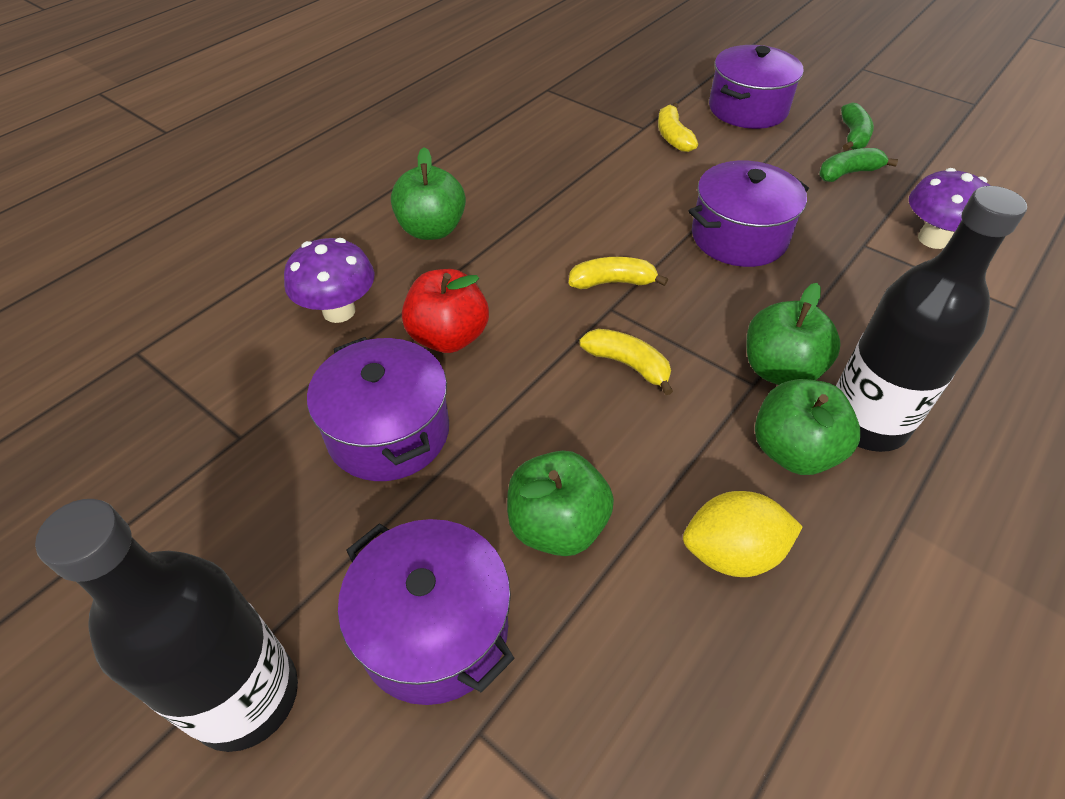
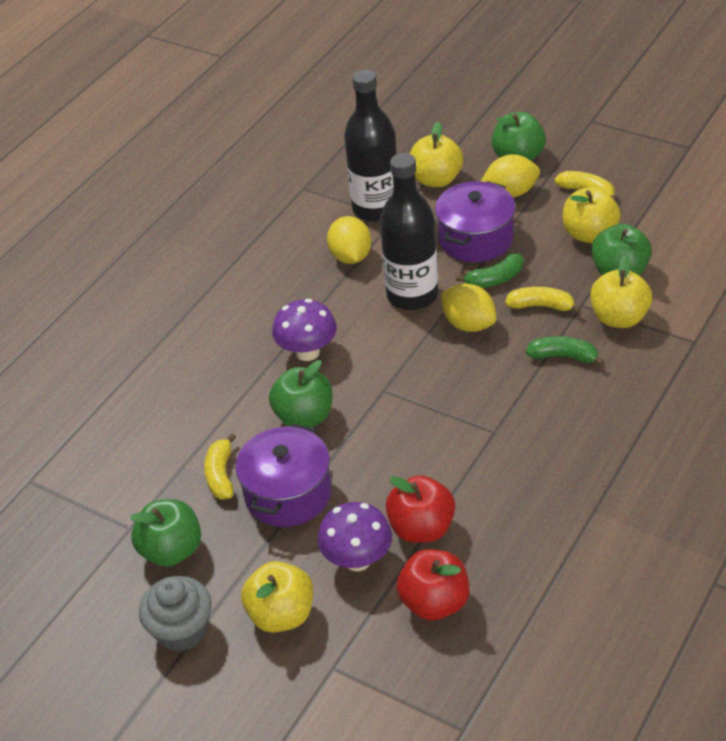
grey cupcake: none = 0 -> [139,576,212,652] = 1
purple pot: [307,337,449,481] [338,519,515,705] [689,161,809,267] [709,45,804,129] = 4 -> [235,423,332,527] [435,181,516,262] = 2
red apple: [402,269,489,353] = 1 -> [386,475,455,543] [396,549,469,621] = 2
yellow apple: none = 0 -> [241,561,313,633] [410,122,463,187] [563,187,621,243] [590,255,652,328] = 4
yellow lemon: [683,491,803,577] = 1 -> [327,216,371,264] [441,284,497,332] [481,154,540,197] = 3

